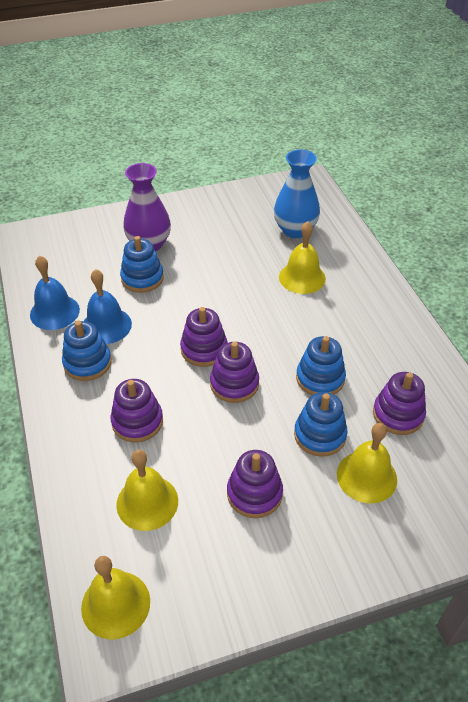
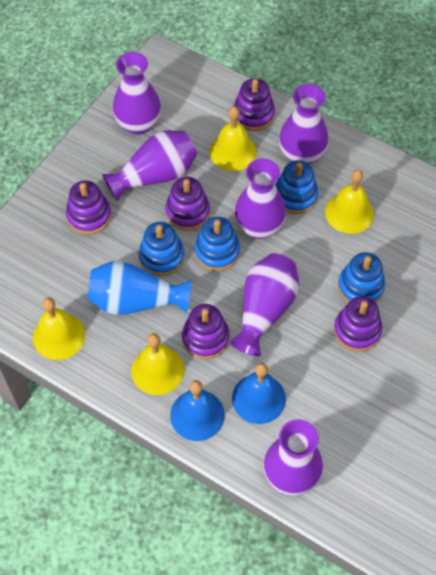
purple vase: [123,163,171,251] = 1 -> [102,130,197,201] [112,52,161,135] [229,253,299,356] [234,158,286,239] [263,419,323,496] [279,84,329,164] = 6

